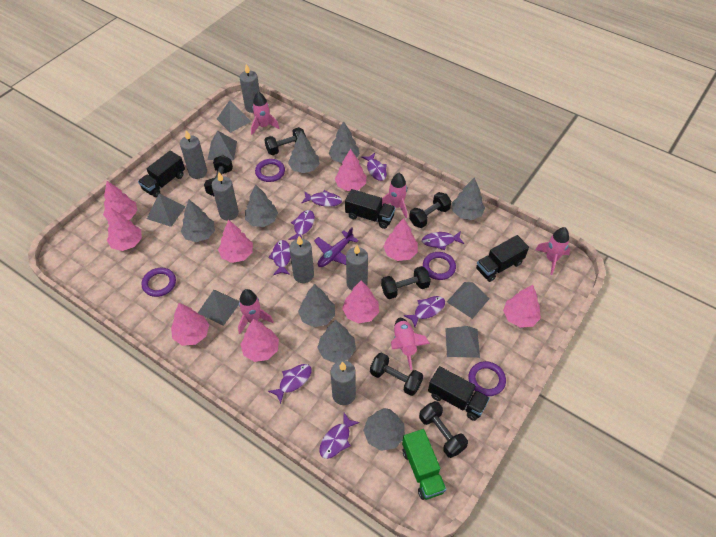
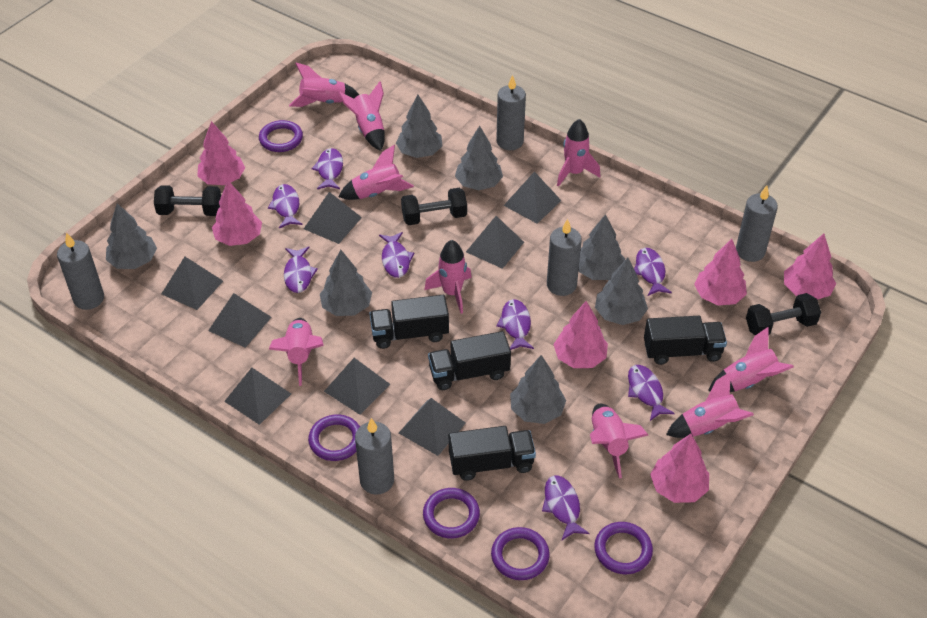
black dumbbell: [204,155,233,196] [264,127,306,155] [370,352,423,396] [381,266,431,299] [409,192,451,228] [419,401,468,458] = 6 -> [154,185,221,216] [401,188,467,225] [746,293,821,336] = 3
green truck: [402,429,447,500] = 1 -> none = 0
grey candle: [180,130,207,179] [212,172,239,221] [239,64,260,113] [290,236,314,283] [331,361,356,405] [346,245,368,291] = 6 -> [57,232,104,310] [355,418,394,495] [496,75,526,150] [547,219,582,296] [736,185,778,262] = 5
grey pyramid: [147,193,186,227] [198,290,239,326] [208,131,237,160] [217,100,251,133] [445,326,480,358] [447,282,490,319] = 6 -> [161,257,223,310] [208,293,272,348] [224,368,291,425] [304,192,362,244] [324,358,390,415] [399,398,466,456] [466,216,524,269] [503,171,562,224] = 8
grey tree: [181,200,215,242] [245,184,278,227] [288,131,320,173] [298,284,335,327] [317,320,356,363] [329,121,360,163] [363,408,405,451] [452,177,485,220] = 8 -> [106,204,157,269] [320,250,372,316] [396,94,442,158] [455,125,503,190] [510,355,566,424] [578,214,625,280] [595,258,648,325] = 7
pink rocket: [238,289,274,334] [251,92,280,135] [382,173,407,218] [391,318,430,370] [535,227,570,275] = 5 -> [269,318,324,386] [289,62,359,107] [338,81,385,151] [339,145,414,200] [424,240,472,314] [557,119,600,187] [590,404,648,479] [666,371,754,438] [708,327,794,392] = 9
pink tree: [103,181,137,220] [107,208,142,251] [171,303,209,346] [218,220,253,263] [240,319,279,362] [335,149,367,191] [342,280,379,324] [383,218,418,261] [503,285,541,328] = 9 -> [197,121,245,185] [212,181,262,246] [553,301,608,368] [650,434,709,503] [694,239,747,305] [784,233,836,300] = 6
purple plane: [314,228,359,267] = 1 -> none = 0
purple ring: [141,268,176,297] [255,159,285,182] [423,252,456,280] [468,361,506,396] = 4 -> [259,120,303,152] [308,414,360,461] [423,488,480,538] [491,527,550,580] [594,522,653,574] = 5

